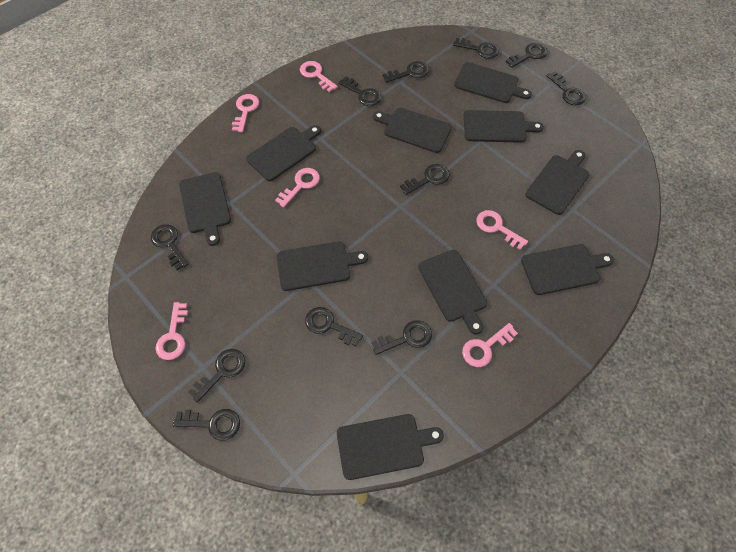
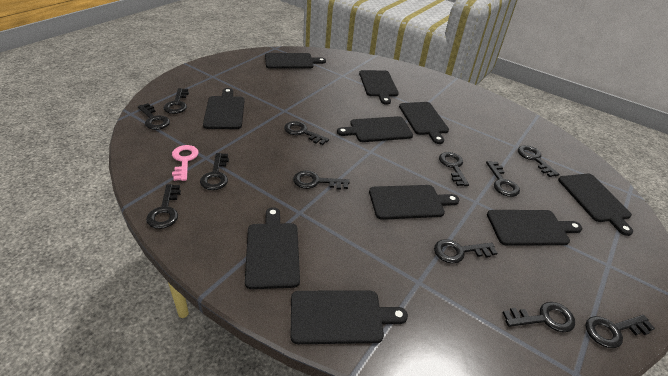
black key: [151,224,189,270] [173,409,240,441] [188,349,245,403] [305,307,363,347] [339,77,381,106] [372,320,432,355] [383,61,429,83] [400,164,450,195] [453,38,499,59] [506,43,548,68] [547,71,586,105] = 11 -> [138,103,170,130] [146,184,181,229] [163,88,189,114] [200,153,229,190] [284,121,329,145] [293,170,349,190] [434,239,497,264] [439,152,469,186] [486,161,520,197] [503,302,575,332] [518,145,559,177] [585,315,655,348] = 12
pink key: [155,302,188,360] [232,94,259,132] [275,168,320,207] [300,61,338,92] [462,323,518,367] [476,210,528,250] = 6 -> [172,145,199,181] = 1

